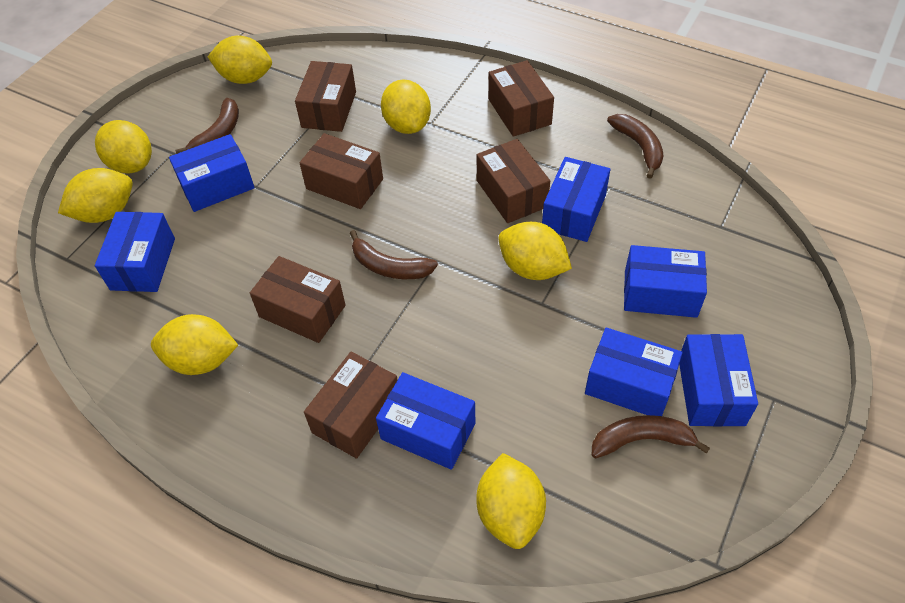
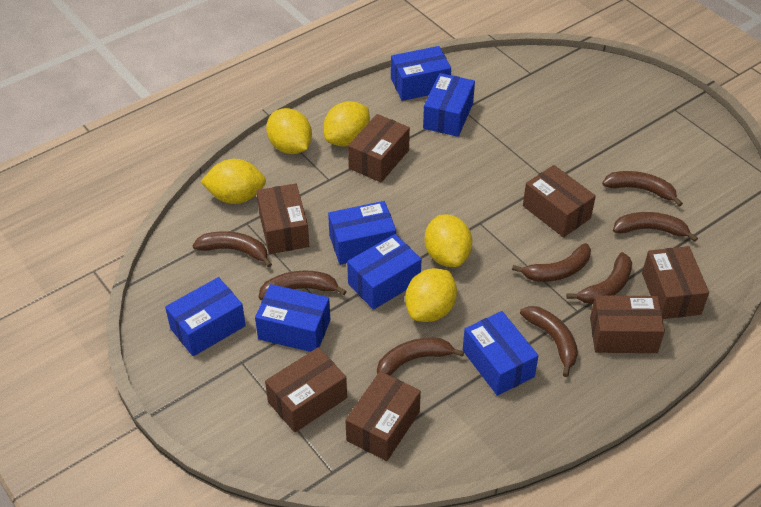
brown banana: [175,98,239,154] [350,230,438,279] [592,415,710,459] [607,114,663,179] = 4 -> [192,231,272,268] [259,271,347,300] [377,338,464,376] [512,243,591,282] [520,306,578,377] [566,252,632,304] [602,171,683,207] [613,212,698,242] = 8
brown box: [250,256,345,343] [295,61,356,132] [300,133,383,209] [304,352,397,459] [477,139,550,223] [488,60,554,137] = 6 -> [256,183,309,254] [265,347,347,433] [345,371,421,461] [348,114,410,182] [523,165,596,238] [590,295,665,353] [642,246,709,319] = 7
yellow lemon: [58,168,133,223] [95,120,152,174] [151,314,238,375] [208,36,272,84] [381,80,431,134] [476,453,546,549] [498,222,572,280] = 7 -> [200,159,266,204] [266,108,312,154] [323,101,370,147] [405,268,457,322] [425,214,472,267] = 5

